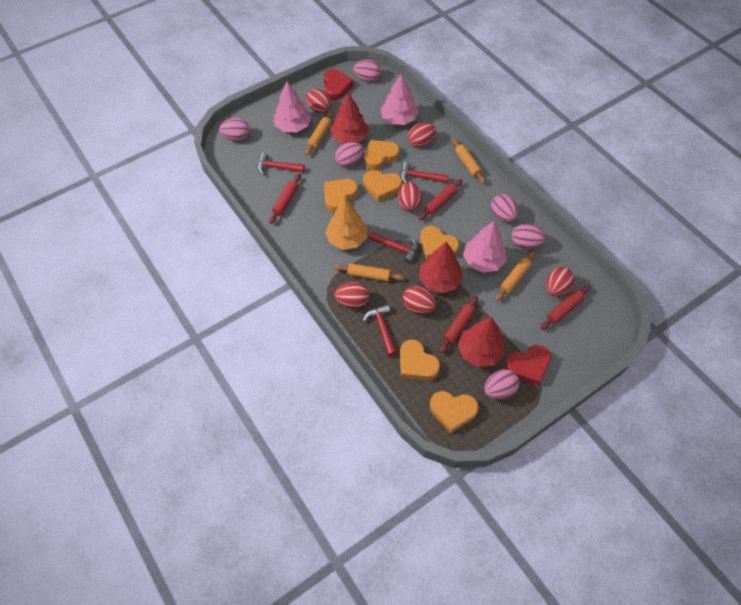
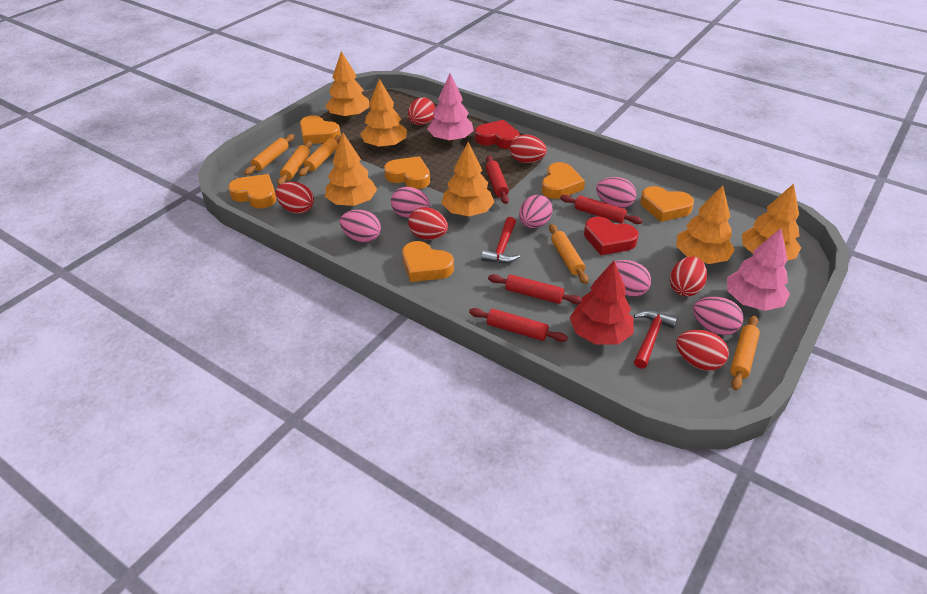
orange rolling pin: [305,111,333,155] [334,263,404,281] [452,138,486,184] [496,251,536,301] = 4 -> [244,134,294,175] [277,141,312,186] [299,134,342,176] [549,224,588,284] [730,316,760,390] = 5
orange tree: [325,198,367,250] = 1 -> [325,51,369,118] [325,133,377,206] [360,79,407,148] [441,142,494,216] [676,185,735,264] [742,184,801,260] = 6
pink tree: [274,81,311,132] [381,73,419,125] [463,221,507,273] = 3 -> [427,74,474,142] [727,228,790,311] = 2
red hammer: [258,153,305,175] [362,304,397,356] [368,232,418,264] [401,162,448,183] = 4 -> [481,217,520,263] [634,310,678,369] = 2
red tree: [330,93,369,144] [419,241,463,293] [458,317,505,367] = 3 -> [570,261,634,345] = 1

